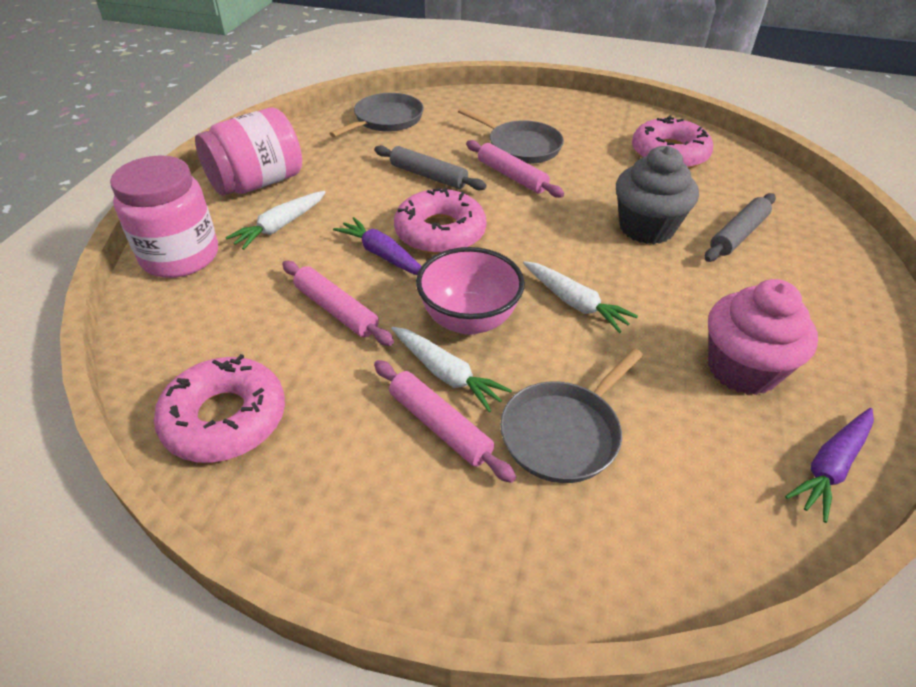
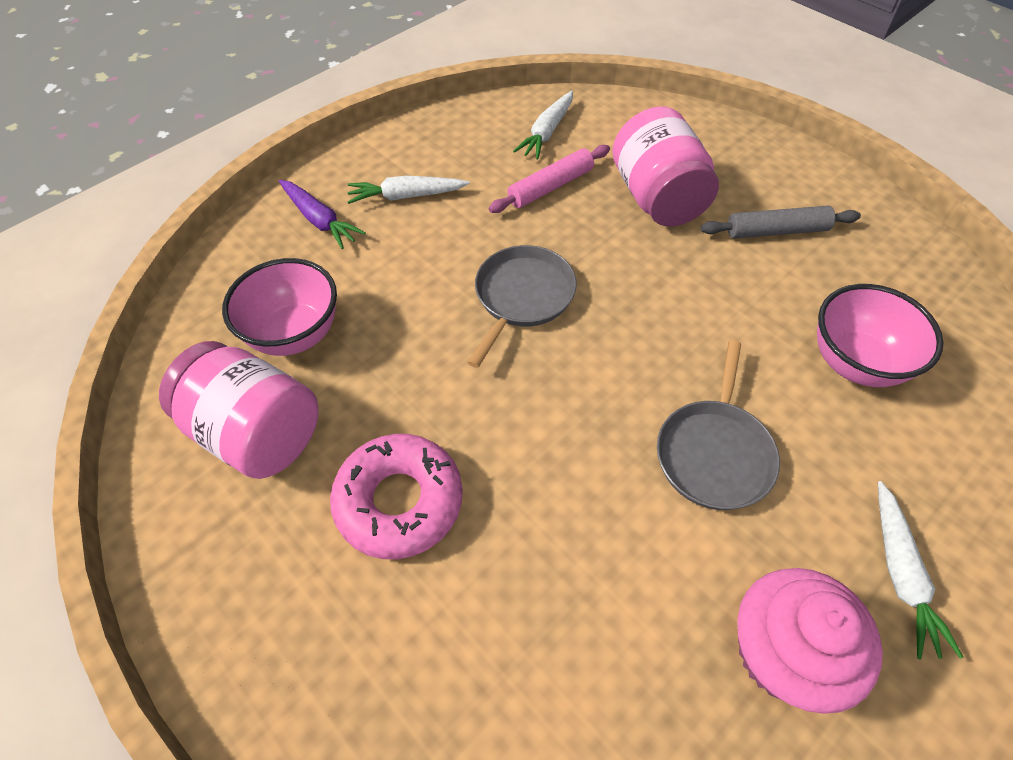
grey cupcake: [616,146,699,244] = 1 -> none = 0
grey pan: [329,93,424,137] [458,108,564,164] [500,348,643,483] = 3 -> [468,245,577,368] [657,341,780,510] = 2
grey rolling pin: [374,145,487,190] [705,193,776,262] = 2 -> [701,206,861,239] = 1
pink bowl: [416,247,525,335] = 1 -> [222,258,337,356] [817,284,944,387] = 2
pink donut: [154,354,285,463] [394,188,486,254] [632,115,713,169] = 3 -> [330,434,463,559] = 1
pink rolling pin: [282,261,394,346] [374,360,516,483] [466,140,564,198] = 3 -> [489,145,610,213] = 1
purple carrot: [333,217,421,275] [785,408,874,523] = 2 -> [279,180,366,249] = 1

